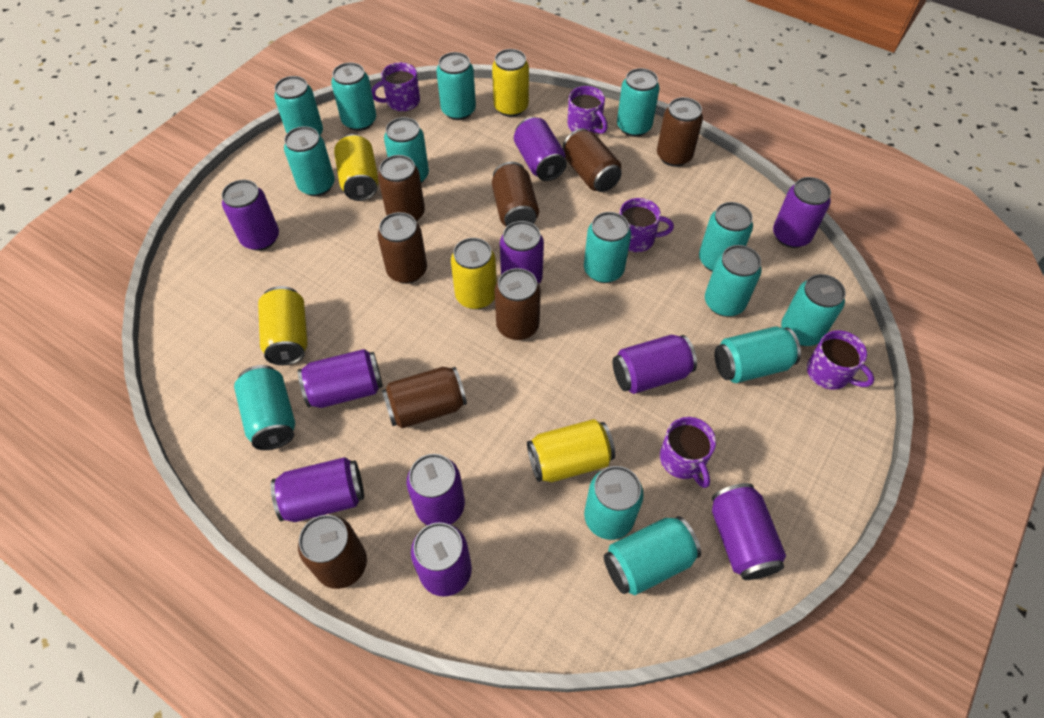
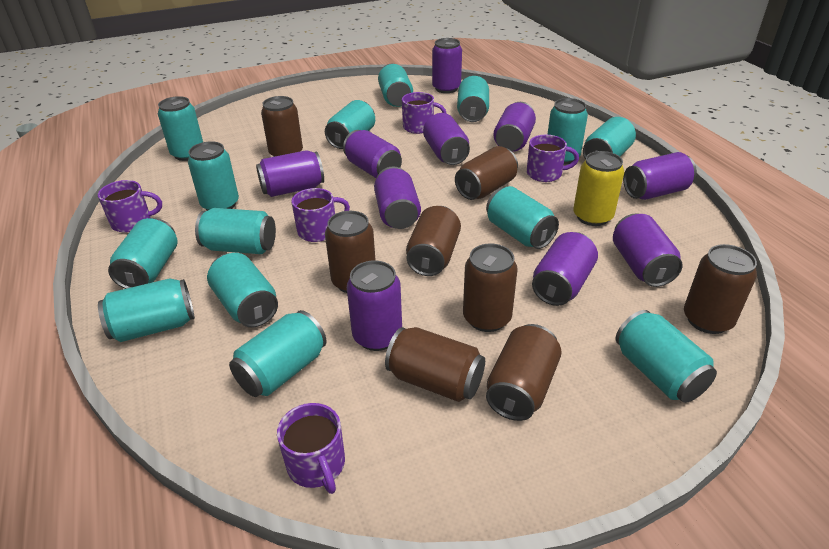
yellow can: [258,286,308,365] [334,134,379,201] [451,238,497,309] [492,49,529,117] [527,419,615,482] = 5 -> [573,151,624,226] = 1

